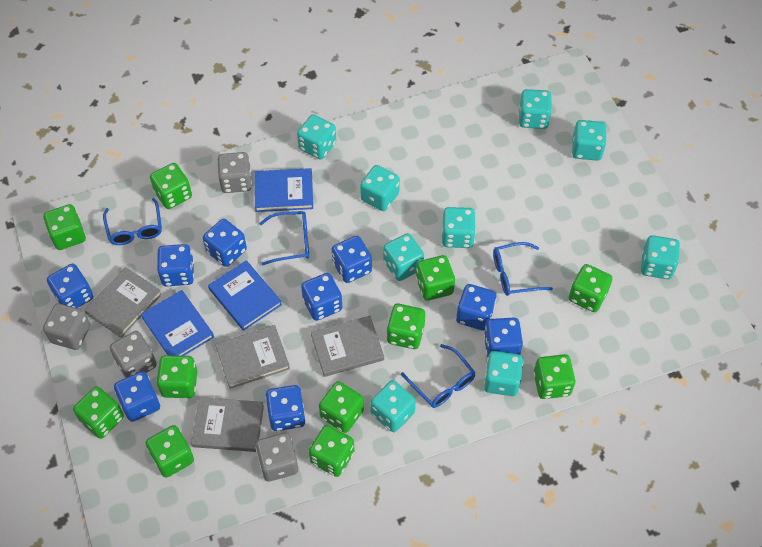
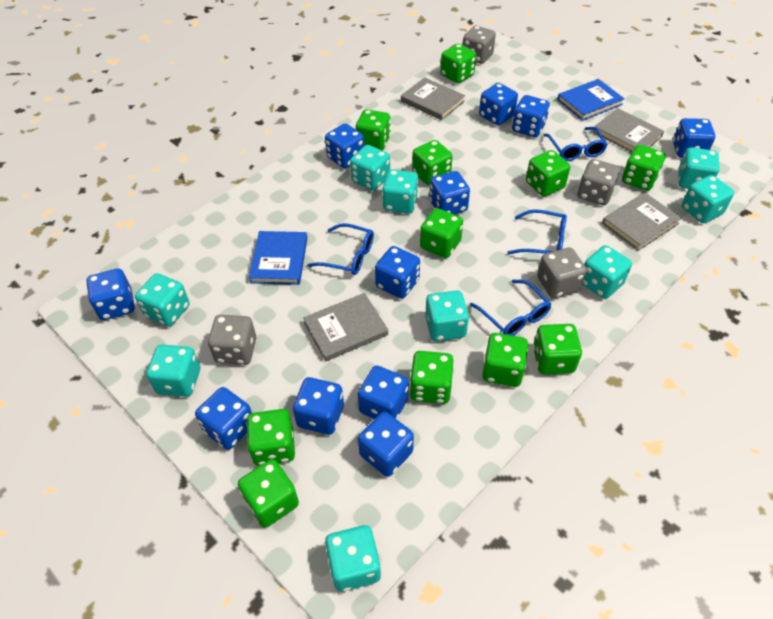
blue book: [141,290,214,356] [208,260,282,331] [255,168,313,212] = 3 -> [248,231,307,285] [557,79,625,121] = 2
blue dice: [47,264,93,308] [114,371,160,422] [157,244,194,286] [203,219,247,267] [266,385,305,431] [301,273,342,321] [332,236,372,283] [456,284,496,331] [484,318,523,357] = 9 -> [86,268,135,320] [195,387,252,450] [293,377,344,435] [325,123,364,168] [358,365,409,419] [358,412,414,477] [375,246,420,299] [429,171,470,214] [479,83,518,125] [512,95,550,137] [673,118,715,158] = 11

